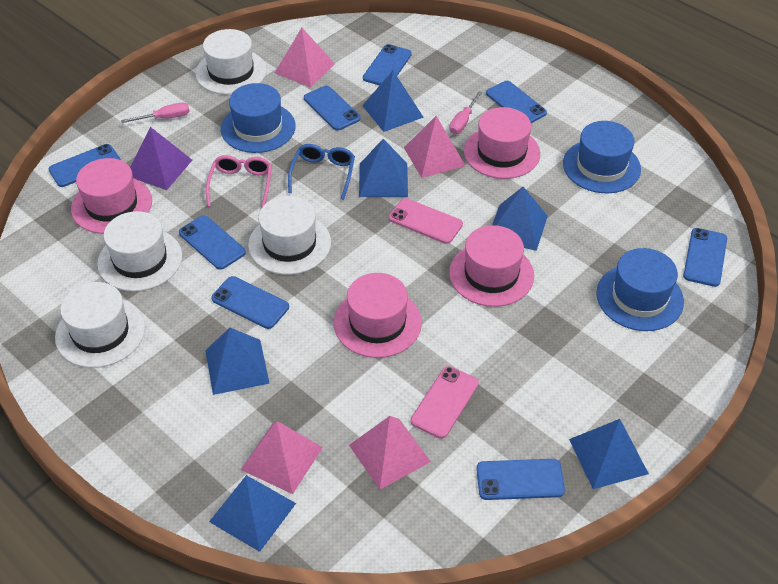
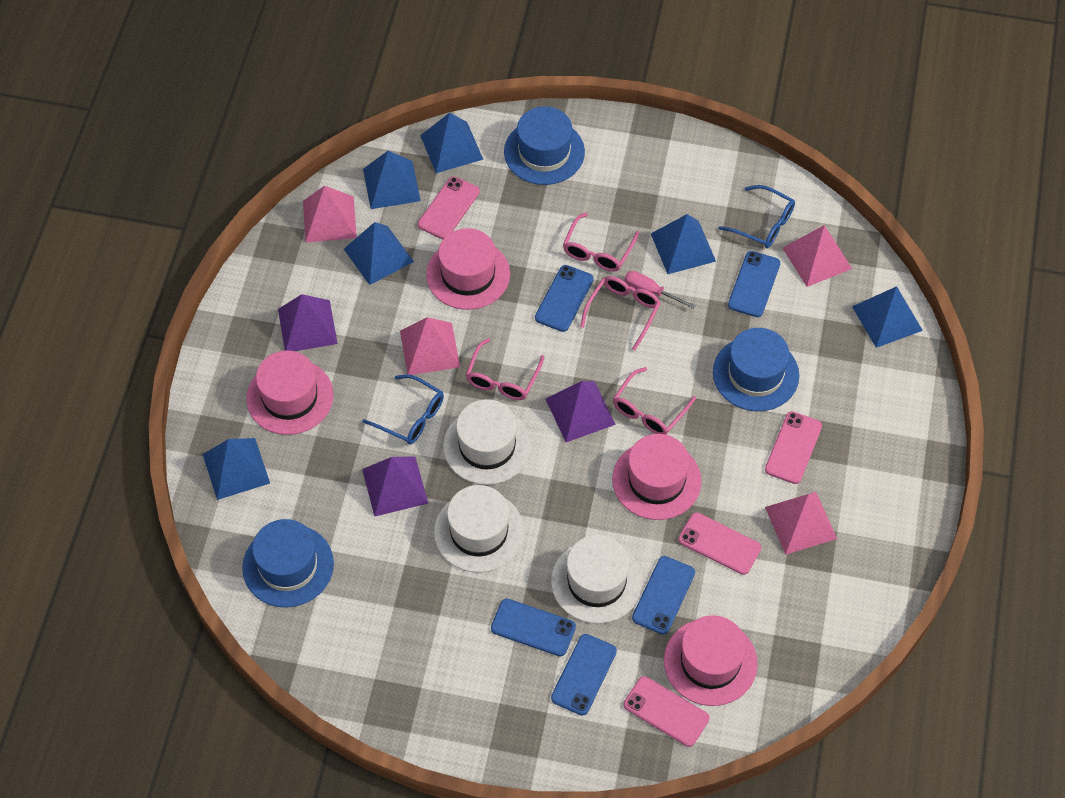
blue glasses: [288,144,355,200] = 1 -> [362,374,444,444] [718,185,795,248] = 2
blue phone: [49,144,121,187] [179,215,246,270] [211,276,289,329] [304,86,361,131] [363,44,412,85] [476,459,565,500] [486,81,547,123] [683,228,727,287] = 8 -> [491,598,576,657] [535,265,594,332] [551,634,617,716] [632,556,695,634] [728,251,780,317] = 5
pink glasses: [206,155,272,209] = 1 -> [466,338,544,400] [563,213,639,272] [580,276,661,351] [613,367,696,435] = 4
pink phone: [389,198,463,244] [410,366,479,439] = 2 -> [418,176,480,239] [624,676,710,747] [678,512,761,575] [765,411,822,484] = 4
pink screwdriver: [121,103,190,123] [449,91,482,134] = 2 -> [624,271,696,309] = 1
purple pyramid: [130,127,192,190] = 1 -> [278,294,338,351] [362,456,428,516] [545,381,616,442] = 3
white hat: [55,282,145,368] [97,211,182,292] [195,29,267,95] [248,196,331,275] = 4 -> [434,485,524,573] [443,399,531,485] [551,535,643,624] = 3

